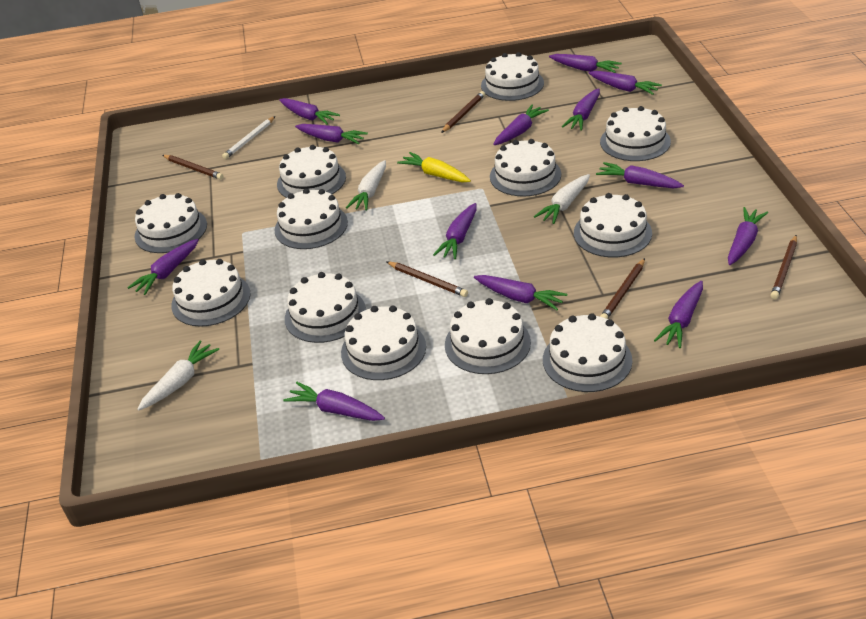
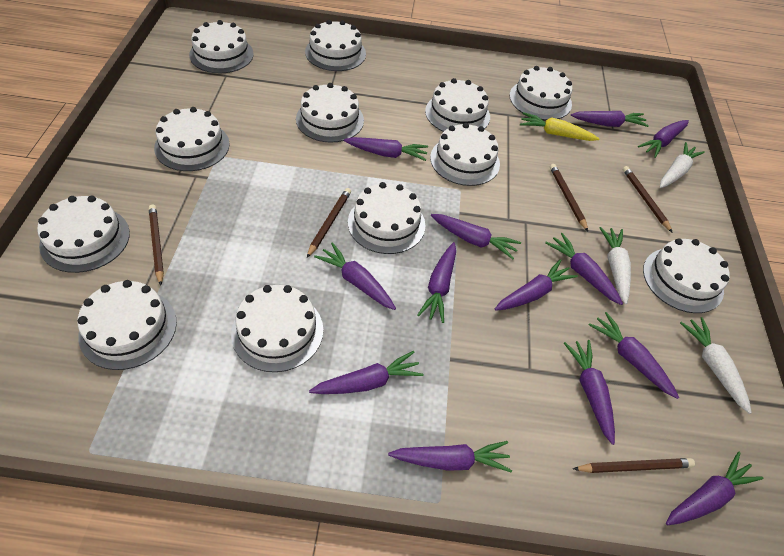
white pencil: [222,116,275,159] = 1 -> none = 0

